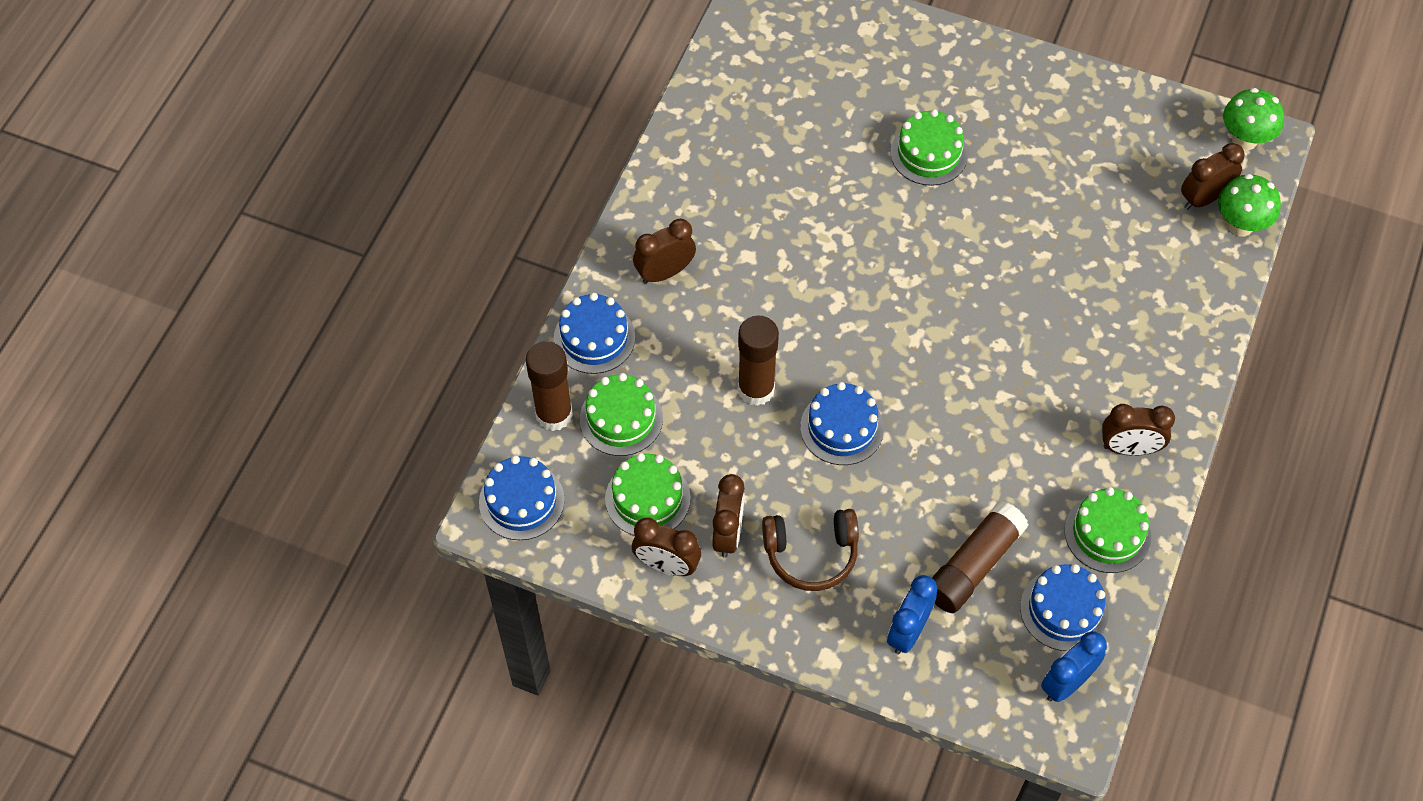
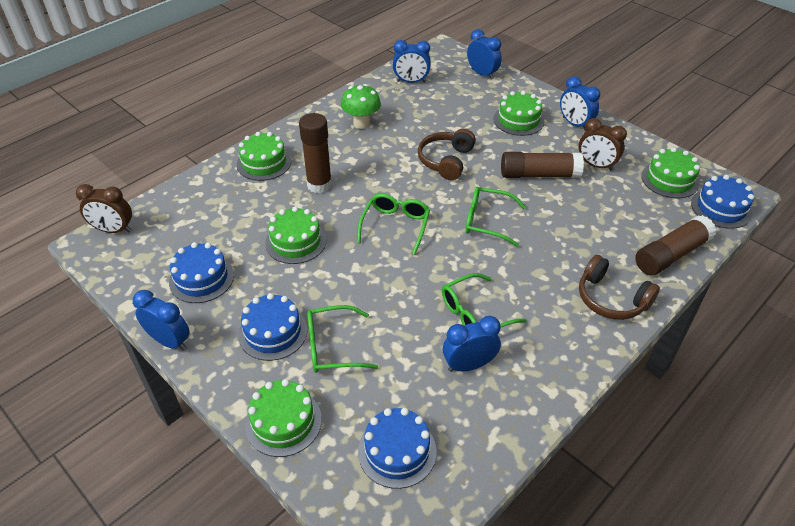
blue clock: [887,575,938,654] [1041,631,1107,702] = 2 -> [133,290,190,351] [393,40,431,83] [443,316,501,372] [467,29,502,80] [560,76,600,131] = 5
brown clock: [632,518,701,576] [633,219,696,284] [712,474,745,558] [1102,404,1175,456] [1181,143,1245,210] = 5 -> [76,184,132,233] [579,118,627,171] = 2
brown headphones: [762,509,859,591] = 1 -> [418,129,476,180] [579,255,660,320] = 2
green cake: [580,373,663,456] [605,453,691,536] [890,109,968,186] [1064,487,1151,573] = 4 -> [237,132,291,181] [245,379,322,457] [265,206,326,264] [494,91,544,136] [642,147,700,198] = 5
green glasses: none = 0 -> [307,305,378,373] [357,194,430,255] [442,273,526,328] [466,187,526,247] = 4
green mushroom: [1218,174,1281,237] [1223,88,1284,150] = 2 -> [341,84,381,129] = 1

